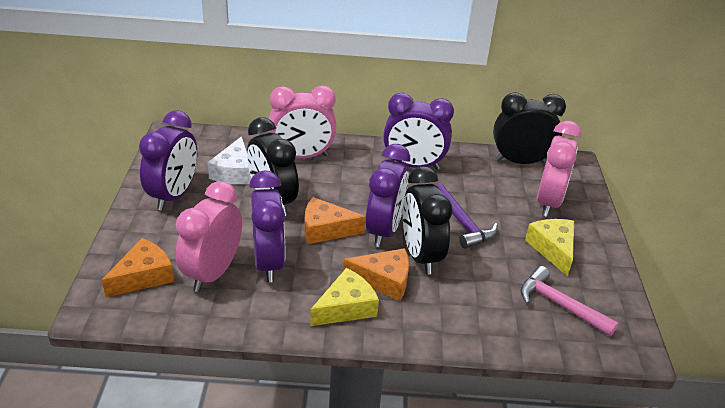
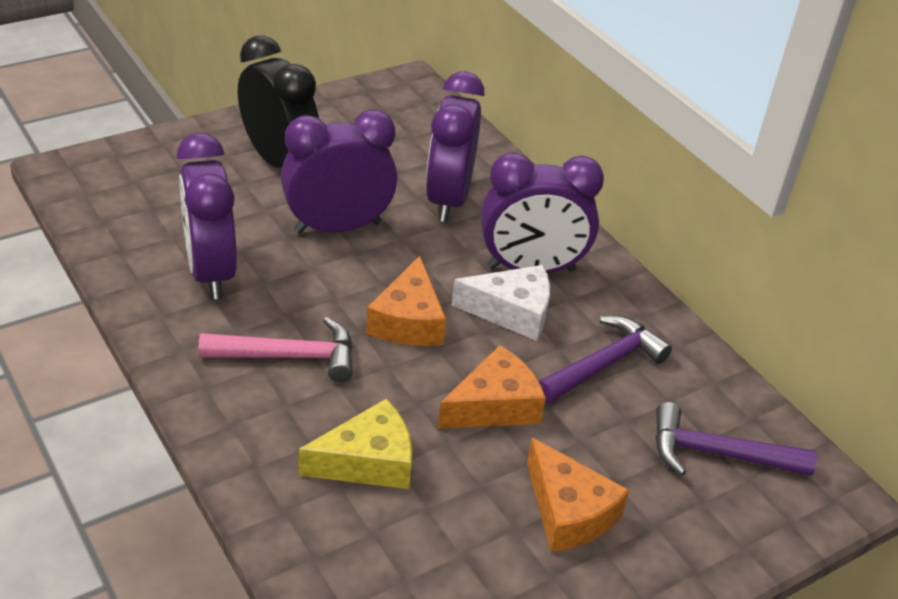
black clock: [247,117,299,216] [403,166,452,275] [493,92,566,164] = 3 -> [238,35,319,168] = 1
pink clock: [176,181,242,292] [269,85,337,159] [537,121,582,217] = 3 -> none = 0
purple hammer: [436,184,498,249] = 1 -> [539,316,672,403] [655,402,817,476] = 2
yellow cheese: [310,268,379,326] [525,219,574,276] = 2 -> [299,399,412,489] = 1

